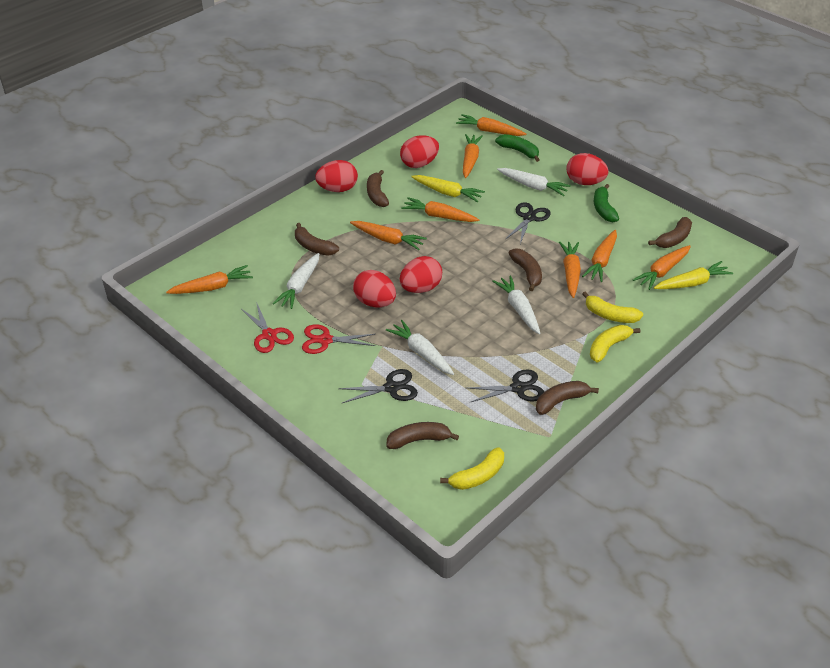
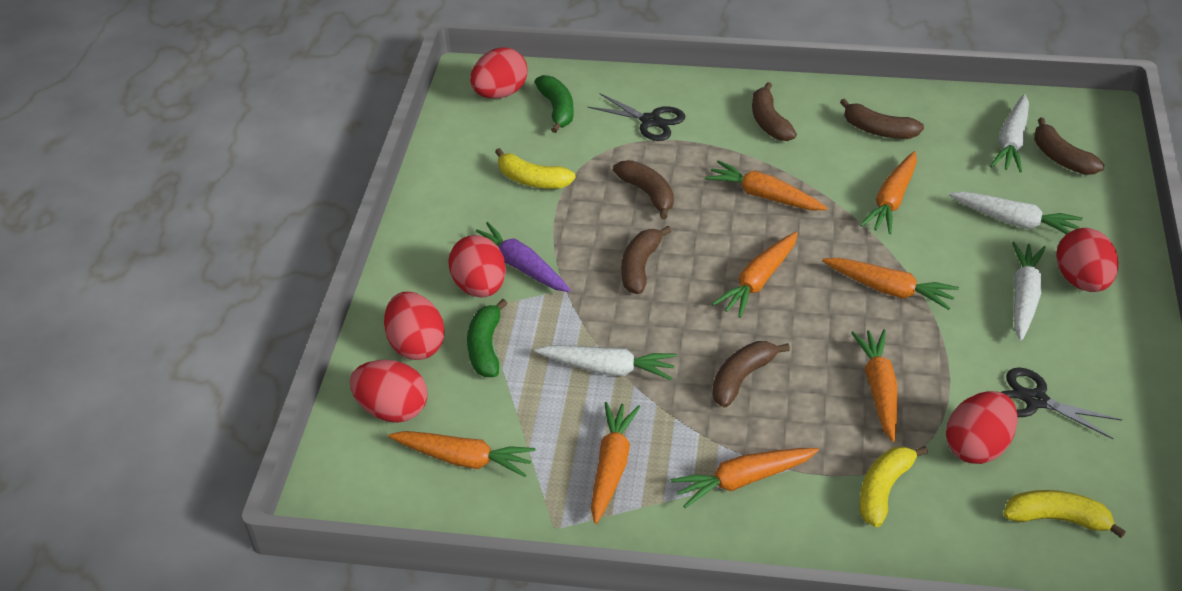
black scissors: [338,369,418,403] [468,369,544,402] [505,202,551,244] = 3 -> [588,93,685,141] [1001,367,1122,439] = 2
purple carrot: none = 0 -> [476,222,571,292] = 1
red egg: [315,160,358,192] [353,270,396,307] [400,135,439,168] [400,256,442,293] [566,153,609,185] = 5 -> [350,360,427,423] [384,292,445,360] [448,235,506,298] [470,47,527,98] [946,391,1017,464] [1056,228,1118,292] = 6
red scissors: [241,302,294,353] [302,324,375,354] = 2 -> none = 0
yellow carrot: [411,175,485,202] [654,261,733,289] = 2 -> none = 0

